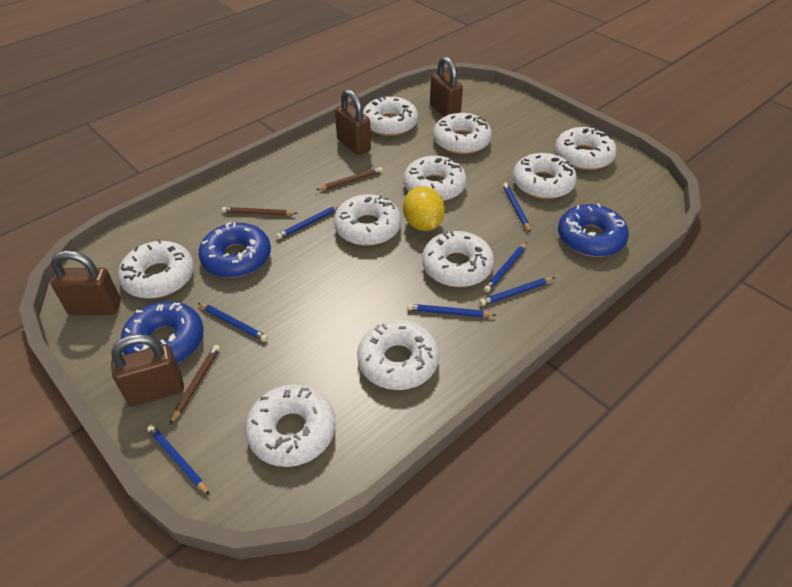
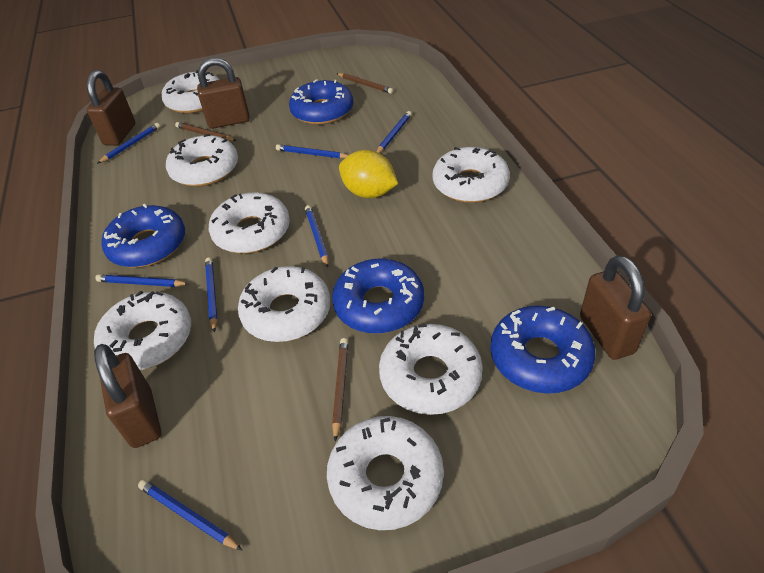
blue donut: [121,301,204,363] [199,222,271,278] [558,203,629,257] = 3 -> [101,204,185,268] [289,79,353,125] [332,259,424,334] [490,306,596,393] = 4
white donut: [118,239,194,299] [245,384,336,467] [334,194,401,246] [357,320,439,390] [363,96,418,136] [404,156,467,201] [422,231,494,287] [433,113,492,154] [513,153,577,199] [555,127,617,170] = 10 -> [94,291,191,370] [161,70,220,113] [166,134,238,187] [209,192,290,253] [238,266,330,342] [327,416,444,530] [379,324,483,415] [432,147,510,203] = 8

